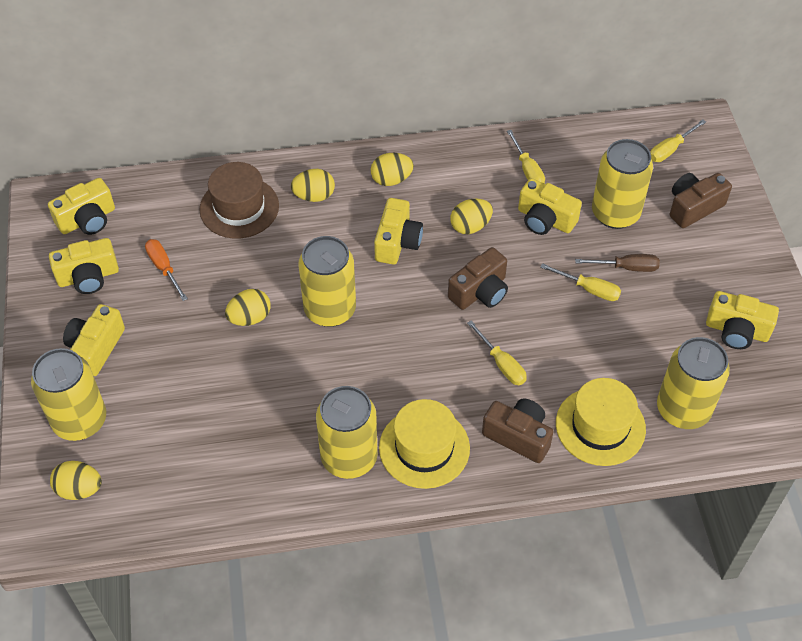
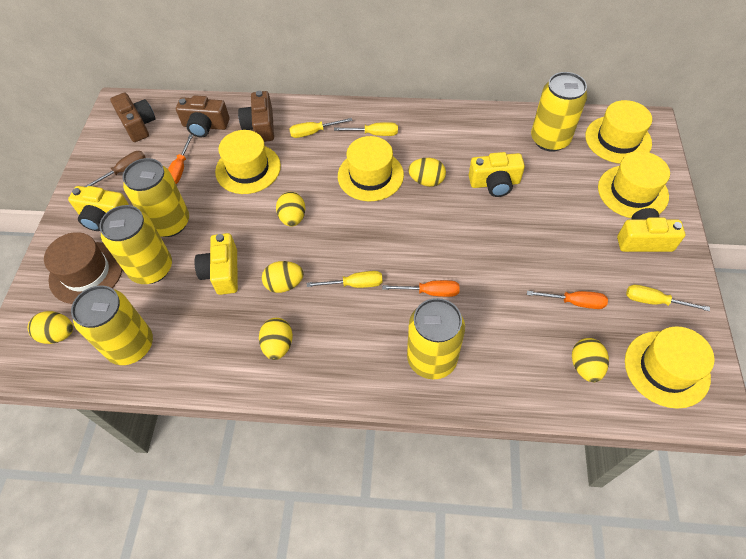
orange screwdriver: [145,239,188,301] = 1 -> [168,134,193,184] [382,280,460,297] [527,291,608,309] = 3
yellow camera: [48,178,115,235] [49,238,119,294] [63,304,125,376] [374,198,423,264] [518,178,582,235] [706,291,779,349] = 6 -> [68,186,129,231] [194,233,238,295] [469,152,525,197] [617,208,685,252] = 4
yellow egg: [50,461,102,500] [225,289,270,326] [291,169,335,202] [371,153,414,186] [450,199,493,234] = 5 -> [28,311,73,344] [259,318,293,360] [262,261,304,293] [276,192,305,227] [408,158,446,187] [572,338,609,382] = 6
yellow hat: [379,399,470,489] [556,378,646,466] = 2 -> [215,130,281,194] [338,136,404,201] [585,100,652,163] [598,151,670,218] [625,326,714,409] = 5

